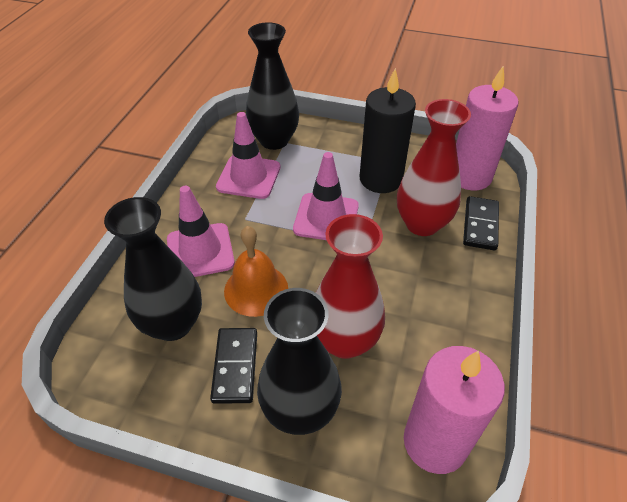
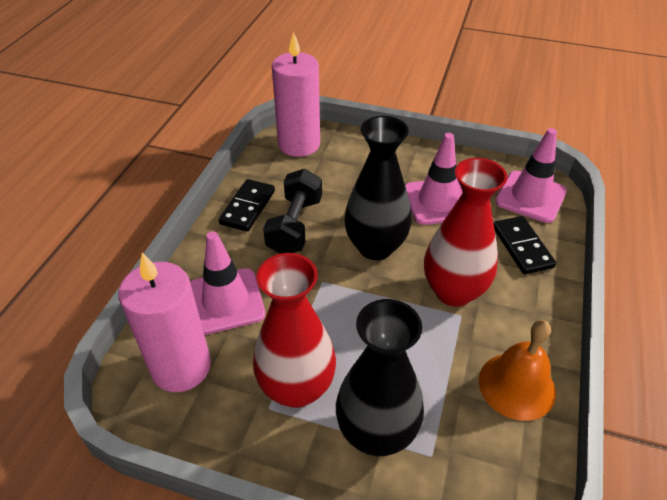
black candle: [360,68,416,193] = 1 -> none = 0
black dumbbell: none = 0 -> [263,169,322,254] = 1
black vase: [104,197,202,341] [246,22,299,150] [257,288,342,435] = 3 -> [336,299,424,456] [344,116,412,260] = 2

